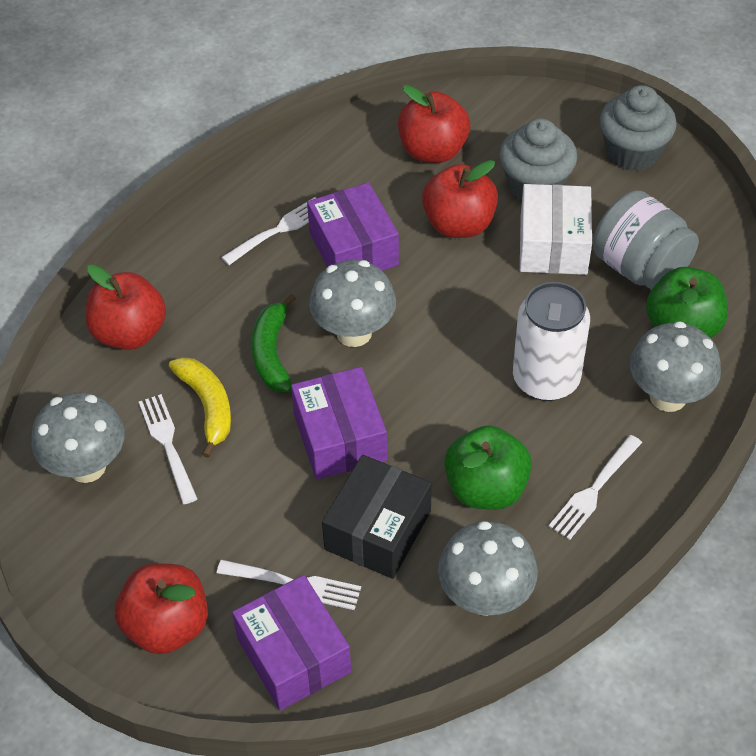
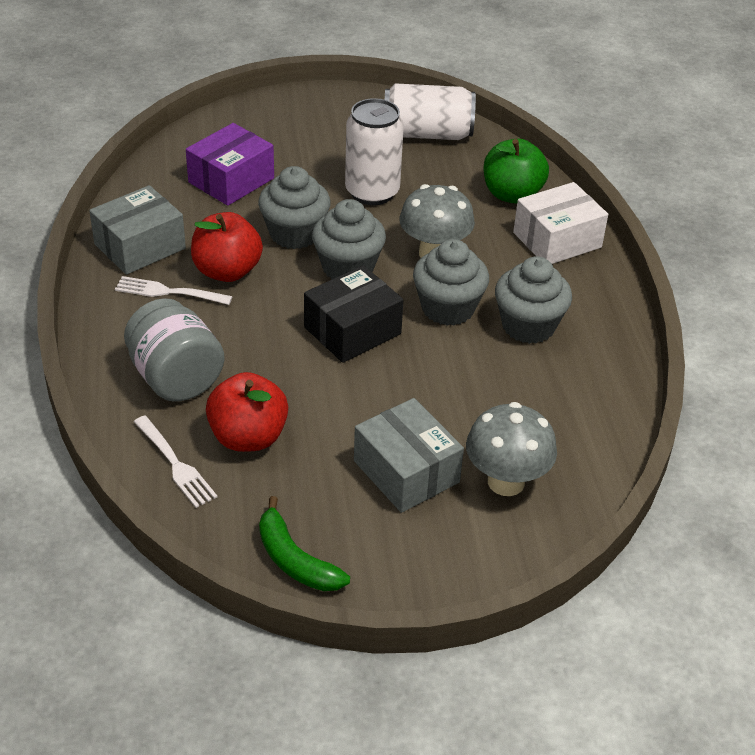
green apple: [444,425,532,510] [646,267,728,338] = 2 -> [483,139,549,204] = 1
grey box: none = 0 -> [89,185,186,275] [354,398,464,513] = 2
grey cupcake: [500,119,577,200] [600,85,677,171] = 2 -> [258,166,330,249] [312,199,386,280] [413,239,489,326] [495,256,572,344] = 4
grey mushroom: [31,393,125,483] [309,260,396,347] [438,521,538,616] [630,321,721,412] = 4 -> [399,184,475,258] [466,402,557,496] = 2
purple box: [232,575,351,711] [291,367,387,480] [307,182,399,271] = 3 -> [186,123,274,206] = 1
red apple: [85,265,166,350] [115,564,208,654] [398,85,470,163] [422,160,498,238] = 4 -> [191,212,263,282] [206,372,288,452] = 2
white can: [513,282,590,401] = 1 -> [345,98,404,205] [385,83,476,140] = 2
white fork: [139,394,198,504] [217,560,361,610] [221,197,316,265] [549,435,642,540] = 4 -> [115,276,233,305] [134,415,218,508] = 2
yellow banana: [169,357,231,458] = 1 -> none = 0

